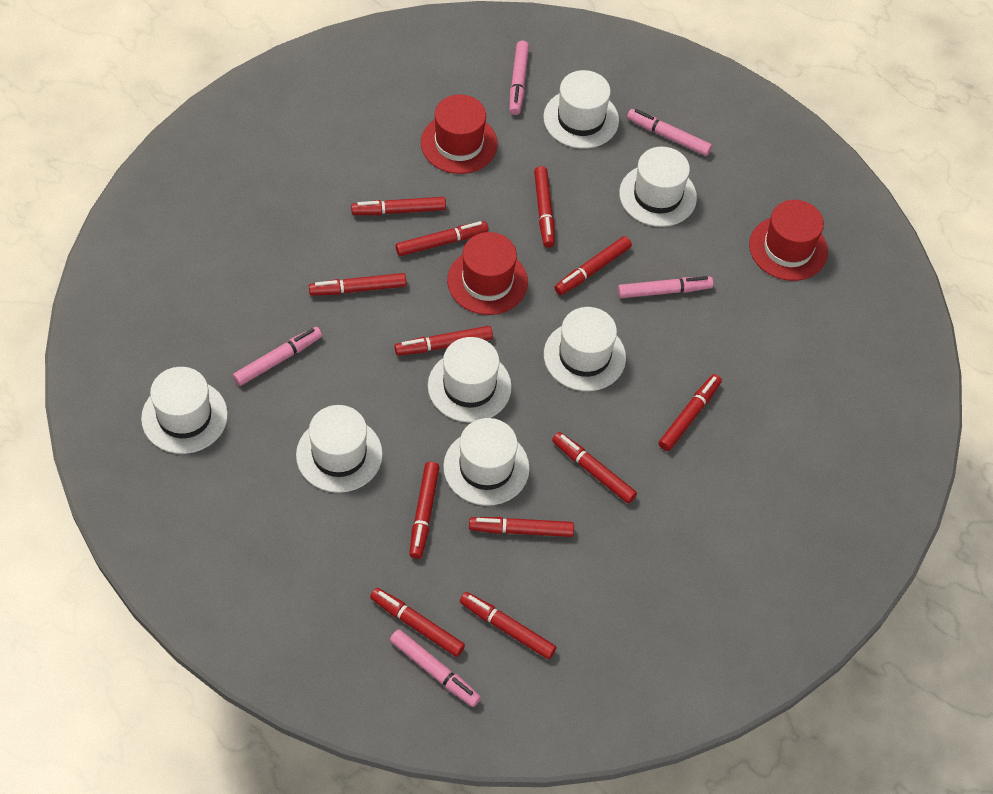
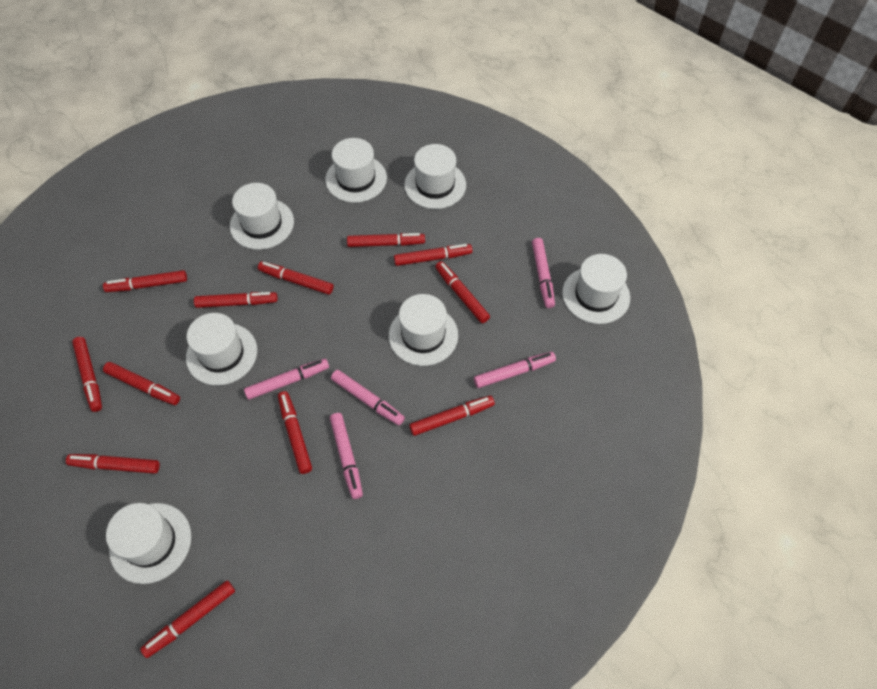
red hat: [421,95,498,174] [447,232,528,315] [749,200,828,281] = 3 -> none = 0

